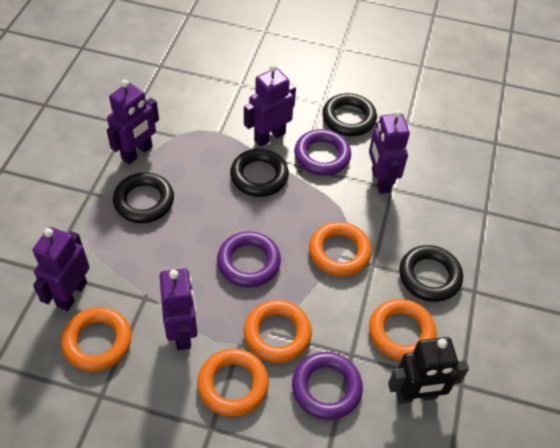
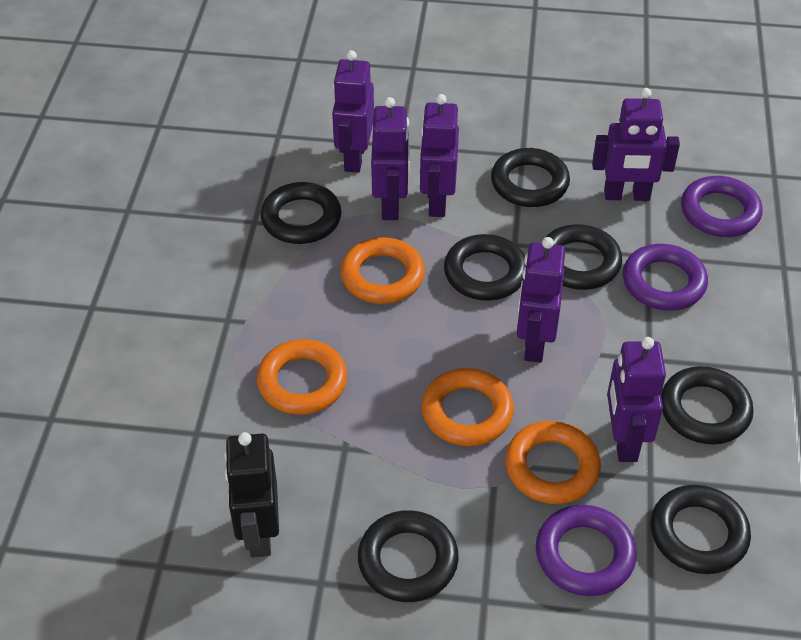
black ring: [113,172,174,223] [230,149,289,197] [322,93,377,136] [399,245,463,302] = 4 -> [260,182,342,244] [358,510,459,602] [444,234,525,301] [491,148,570,207] [546,224,622,290] [650,485,751,574] [661,366,754,444] = 7
orange ring: [61,307,132,372] [197,349,269,417] [244,300,312,363] [309,222,372,277] [369,299,436,361] = 5 -> [257,339,347,415] [341,237,425,304] [422,368,514,446] [505,421,601,504] = 4
purple robot: [33,227,90,311] [107,79,159,164] [159,269,197,350] [244,64,296,147] [369,110,410,194] = 5 -> [332,50,374,173] [371,97,410,220] [420,94,459,217] [517,237,565,363] [592,88,680,201] [607,337,666,462] = 6

